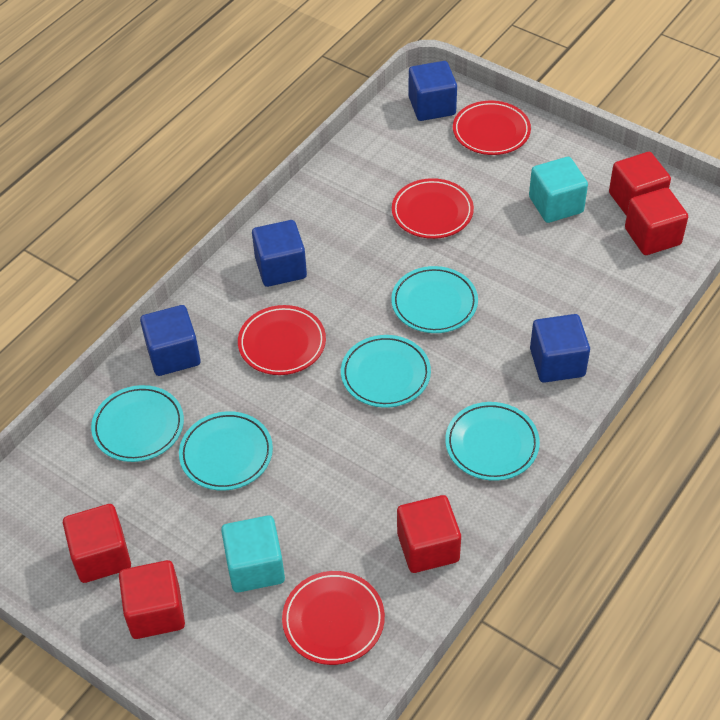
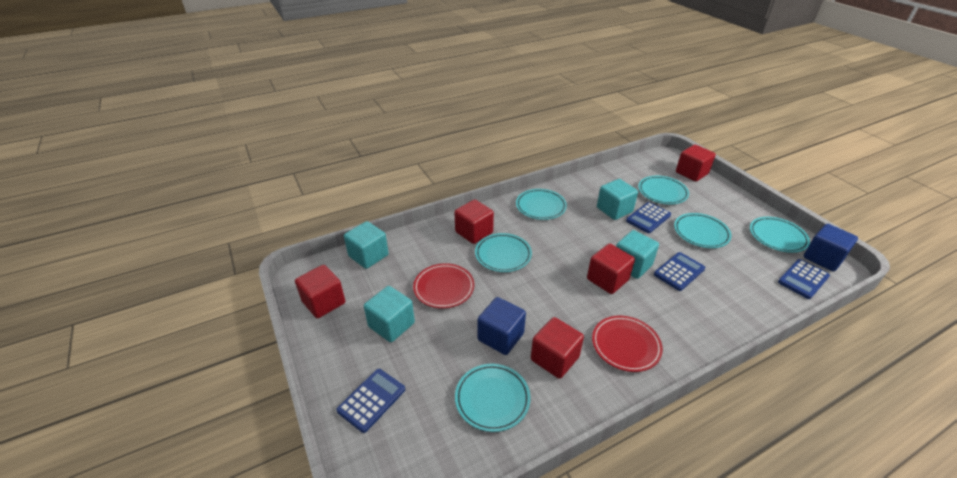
blue calculator: none = 0 -> [336,369,405,433] [626,202,671,233] [654,252,705,291] [778,259,830,299] = 4
blue cube: [140,305,200,376] [252,220,307,287] [409,61,457,121] [530,314,590,383] = 4 -> [478,297,526,355] [804,224,858,271] = 2
red plate: [238,305,326,375] [282,571,385,665] [392,178,474,239] [453,101,531,155] = 4 -> [413,263,474,309] [592,316,663,372] = 2
turquoise cube: [221,515,285,593] [529,157,588,223] = 2 -> [344,221,389,269] [364,286,415,342] [597,179,638,220] [616,230,659,279] = 4
turquoise plate: [91,385,184,462] [179,411,273,491] [341,335,431,408] [391,266,478,333] [445,402,540,481] = 5 -> [455,364,530,432] [475,233,532,272] [516,189,567,220] [638,176,689,205] [674,213,732,248] [750,217,810,253] = 6

